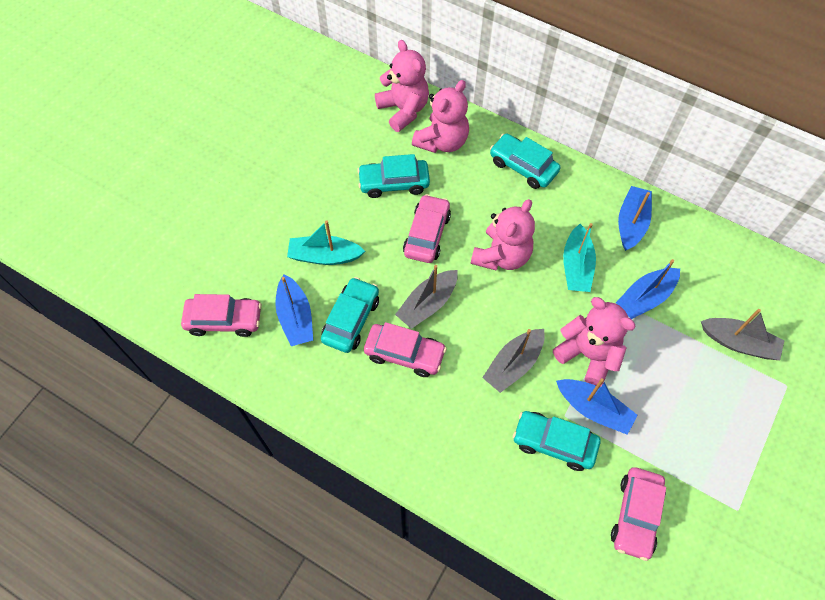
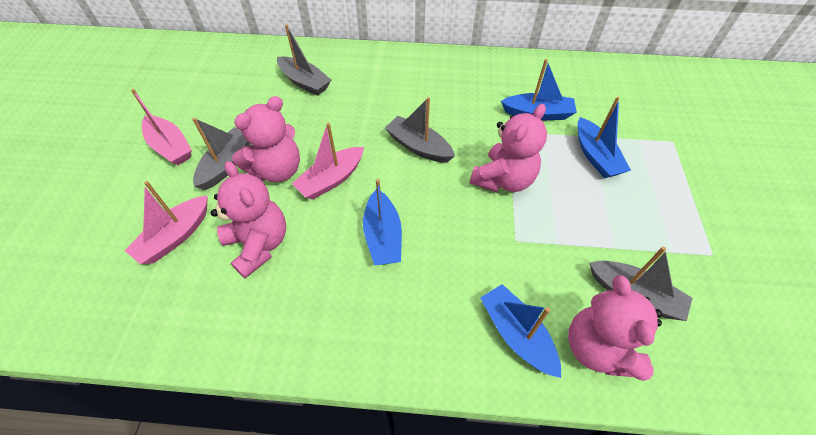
grey boat: [395,265,458,329] [482,329,545,393] [701,309,784,360] = 3 -> [192,118,250,190] [277,24,331,96] [385,97,455,163] [590,247,692,321] = 4
pink boat: none = 0 -> [124,181,208,264] [131,89,192,165] [292,122,364,200] = 3
pink car: [181,294,262,337] [364,322,447,377] [403,194,451,263] [611,467,666,561] = 4 -> none = 0
turquoise boat: [287,220,365,265] [563,223,596,292] = 2 -> none = 0
turquoise car: [321,277,379,353] [357,154,430,198] [490,133,560,189] [513,411,601,471] = 4 -> none = 0

